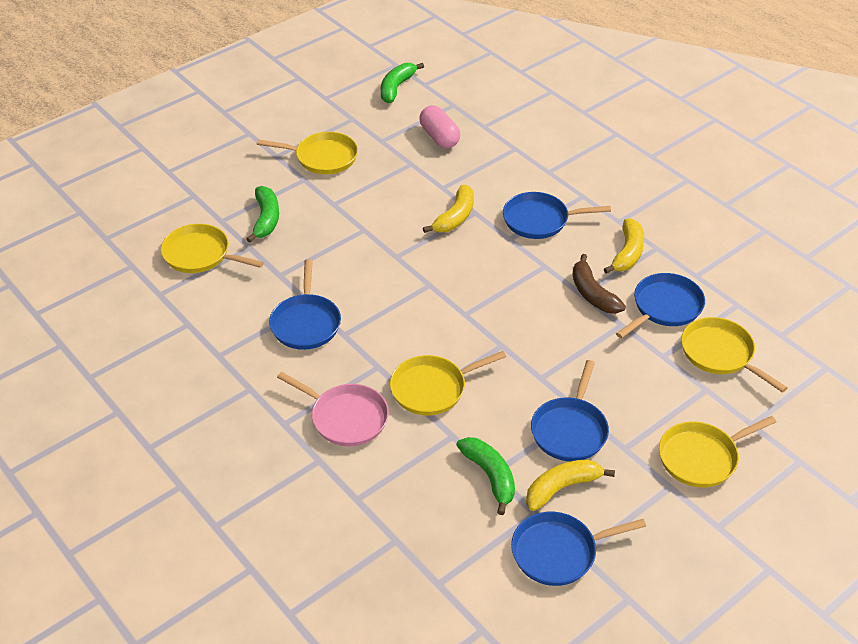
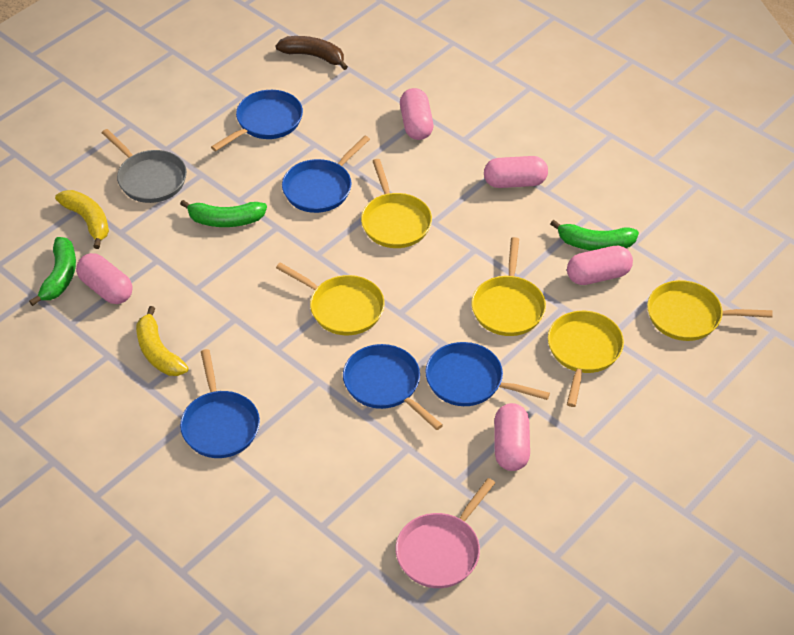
grey pan: none = 0 -> [102,129,187,203] = 1
pink capsule: [420,105,460,148] = 1 -> [76,253,132,304] [400,88,434,140] [484,156,548,188] [494,403,530,471] [567,246,633,285] = 5
yellow banana: [423,185,474,233] [526,459,615,511] [604,219,644,274] = 3 -> [55,190,109,249] [136,306,189,376] = 2

